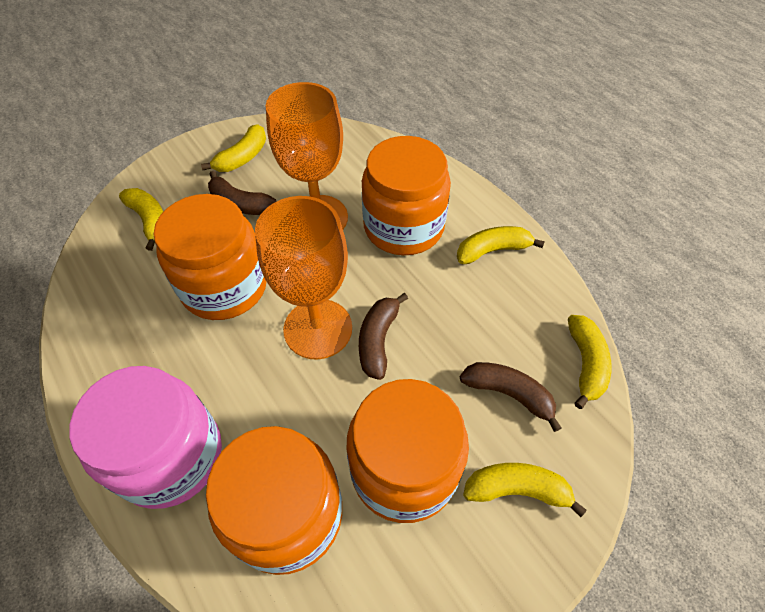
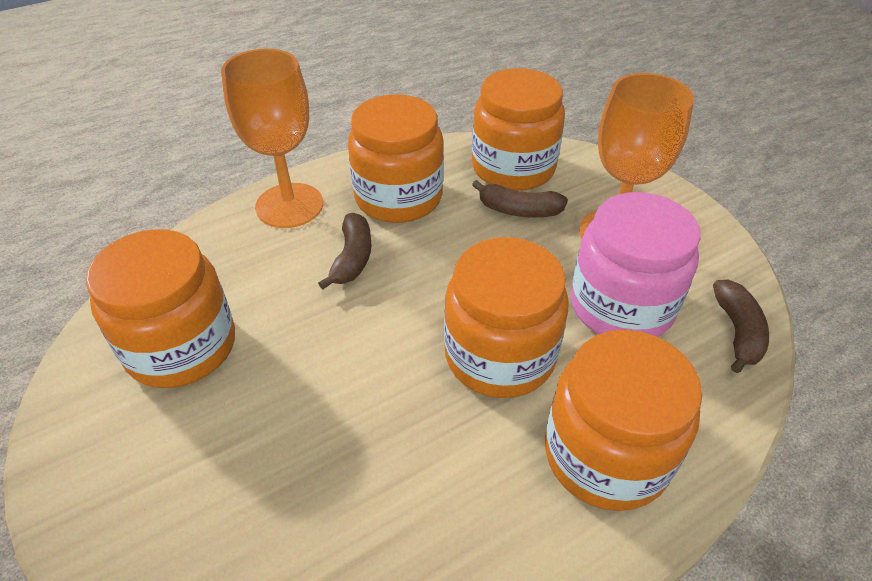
orange jar: [154,194,267,320] [206,426,342,575] [347,379,469,523] [362,136,451,255] = 4 -> [86,229,235,388] [348,94,444,223] [444,237,569,398] [472,68,565,191] [545,330,702,511] = 5
yellow banana: [119,188,163,251] [201,124,266,172] [457,226,545,264] [463,463,587,517] [568,315,611,409] = 5 -> none = 0

